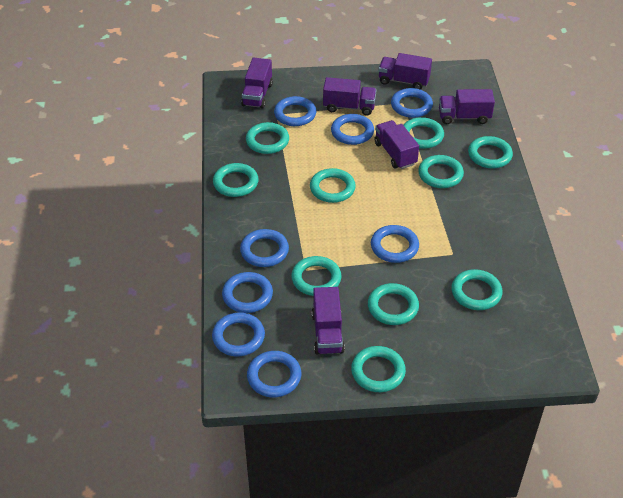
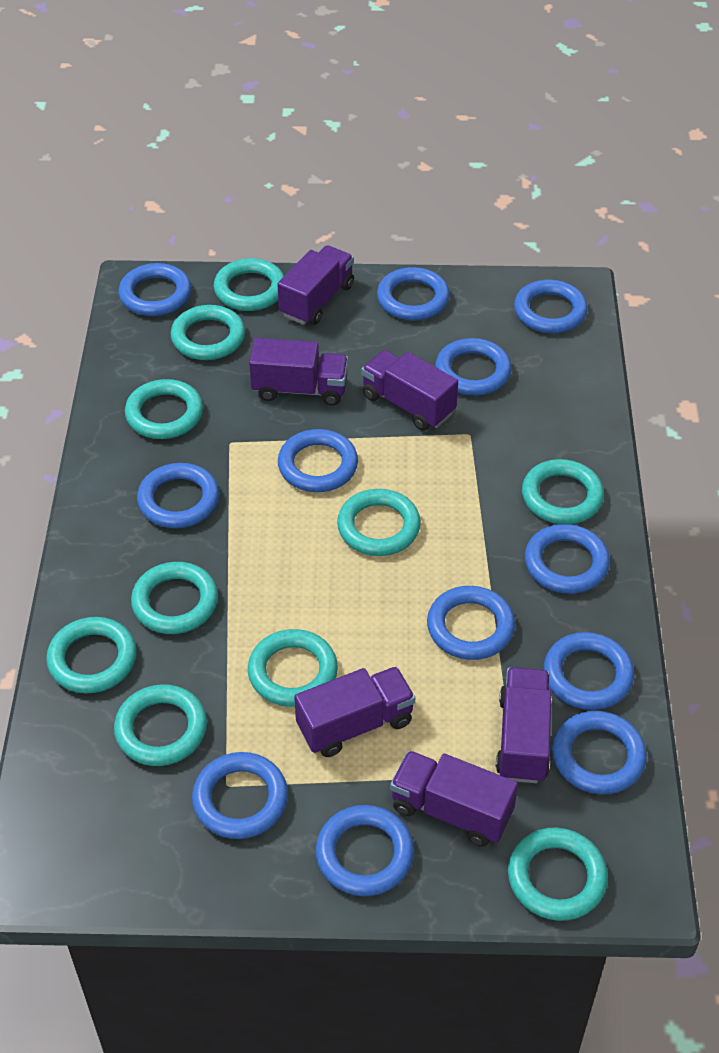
blue ring: [212,312,265,356] [222,272,273,313] [240,229,289,267] [247,351,301,397] [274,96,316,126] [331,114,374,145] [371,225,419,263] [391,88,433,118] = 8 -> [119,263,191,316] [137,463,219,528] [192,752,288,839] [278,429,358,492] [316,805,414,896] [377,267,450,321] [427,586,515,660] [435,338,512,395] [514,280,588,333] [525,524,610,594] [544,632,634,710] [552,711,647,794] = 12

